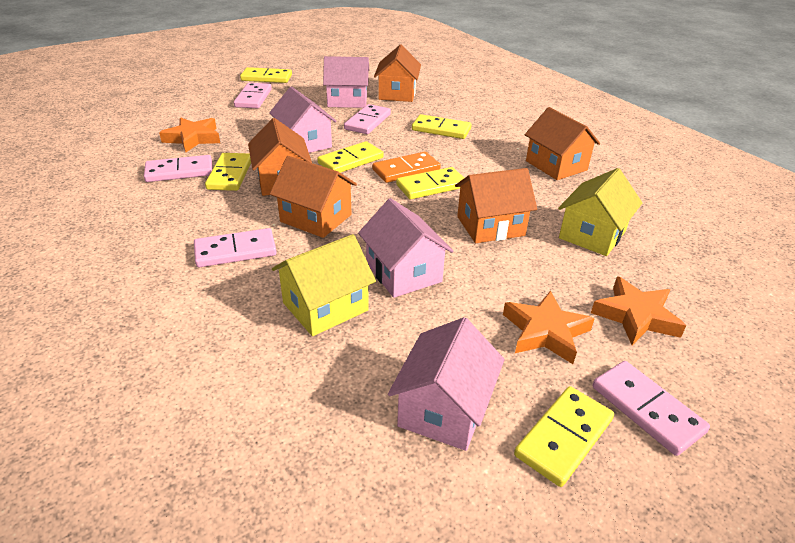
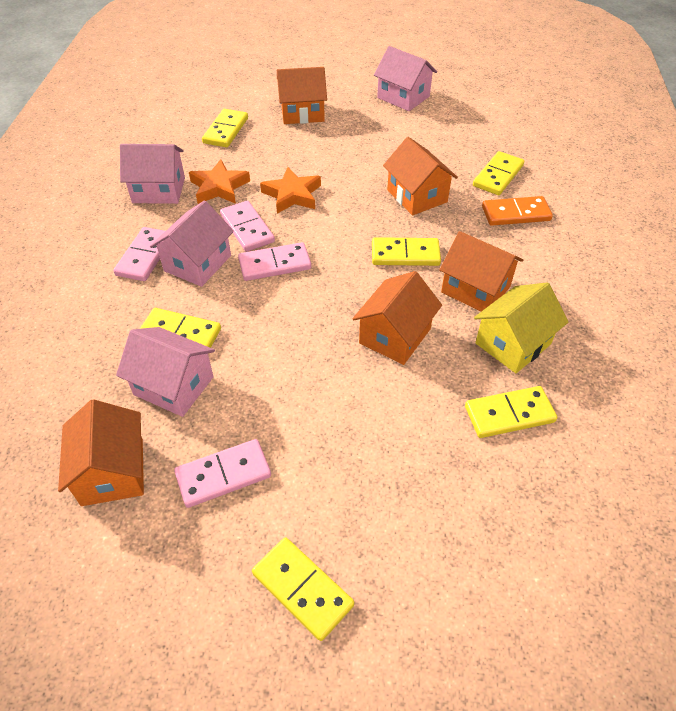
orange star: [159,117,220,152] [503,290,595,364] [591,276,686,345] = 3 -> [189,159,250,204] [260,167,321,214] = 2
pink domino: [144,155,212,182] [194,228,277,267] [234,83,272,108] [344,104,391,134] [592,361,710,456] = 5 -> [113,227,165,281] [174,439,271,508] [220,201,275,252] [238,242,311,281] = 4
yellow house: [272,234,376,336] [558,168,642,256] = 2 -> [474,283,568,373] = 1

